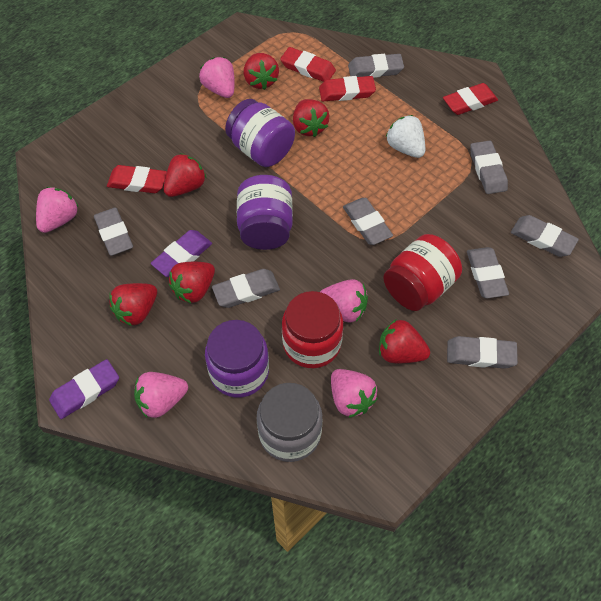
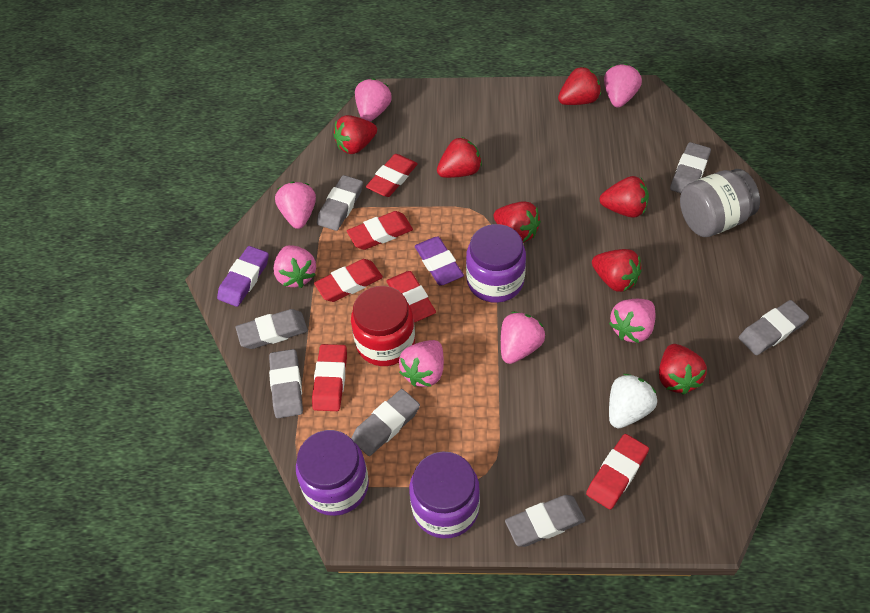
grey eraser: [94,207,133,256] [212,269,280,308] [343,198,393,245] [348,54,404,78] [447,336,518,369] [467,247,509,298] [470,141,508,194] [511,215,579,257] = 8 -> [236,309,308,349] [269,349,303,418] [317,175,363,231] [351,389,420,456] [505,495,586,547] [670,142,711,193] [739,300,809,355] = 7
pink strawberry: [36,187,79,233] [134,372,188,418] [199,57,235,98] [320,279,368,323] [331,369,378,418] = 5 -> [273,245,316,288] [275,182,316,229] [355,78,392,122] [399,340,444,387] [501,312,545,364] [604,64,642,108] [609,299,655,343] = 7
red eraser: [107,165,167,193] [280,47,336,82] [319,76,376,101] [443,83,498,115] = 4 -> [312,344,347,411] [314,259,383,302] [347,211,413,250] [366,154,418,197] [387,271,436,322] [586,434,649,509] = 6
red jar: [282,291,343,368] [383,234,462,311] = 2 -> [351,286,415,366] = 1
red strawberry: [109,283,157,326] [164,153,206,197] [169,262,215,303] [244,53,279,90] [293,99,329,137] [379,320,430,363] = 6 -> [334,115,377,154] [437,137,482,178] [493,201,541,243] [558,67,601,105] [592,249,642,292] [599,176,649,218] [659,344,707,395] = 7

